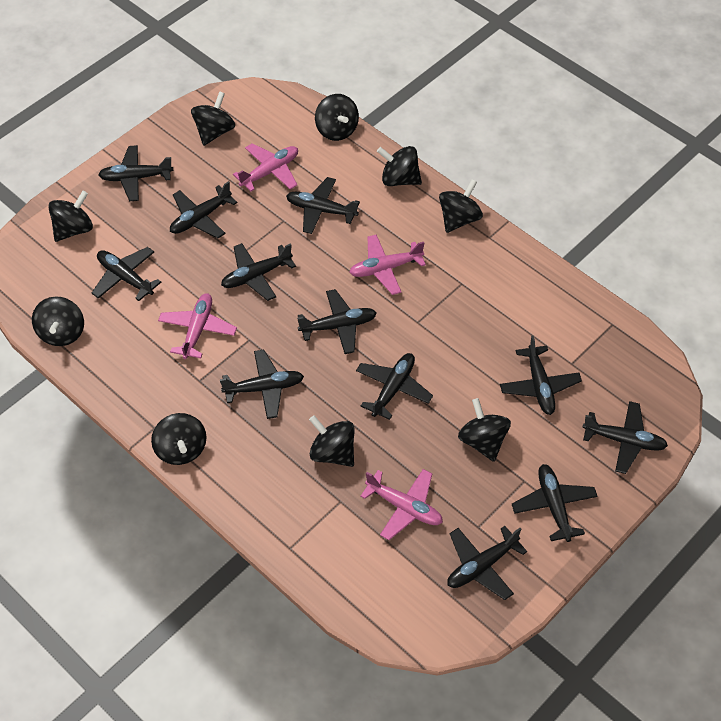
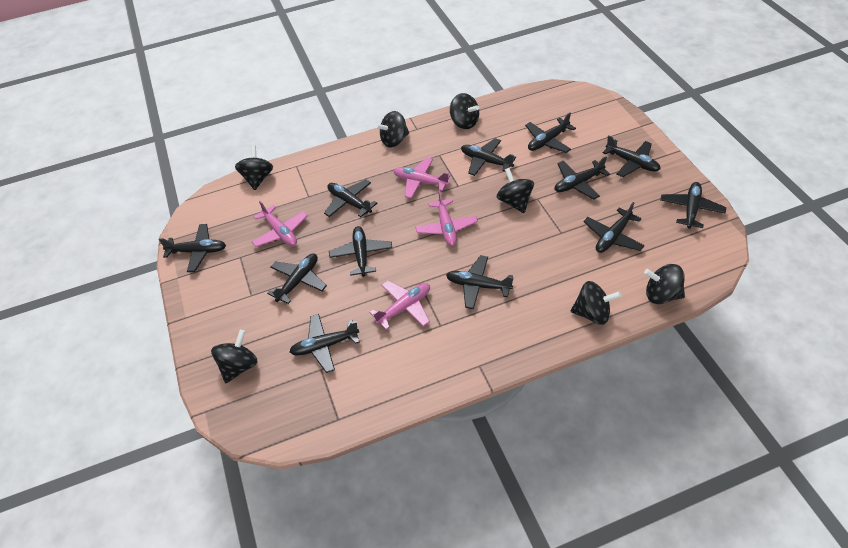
black spinning top: [32,297,84,346] [48,191,93,242] [151,413,207,465] [191,91,235,146] [309,416,355,467] [315,94,359,141] [377,146,422,186] [439,179,483,233] [458,398,511,462] = 9 -> [211,330,258,383] [235,145,273,190] [375,111,409,148] [450,93,479,129] [497,168,534,213] [570,281,621,325] [644,264,685,304] = 7

